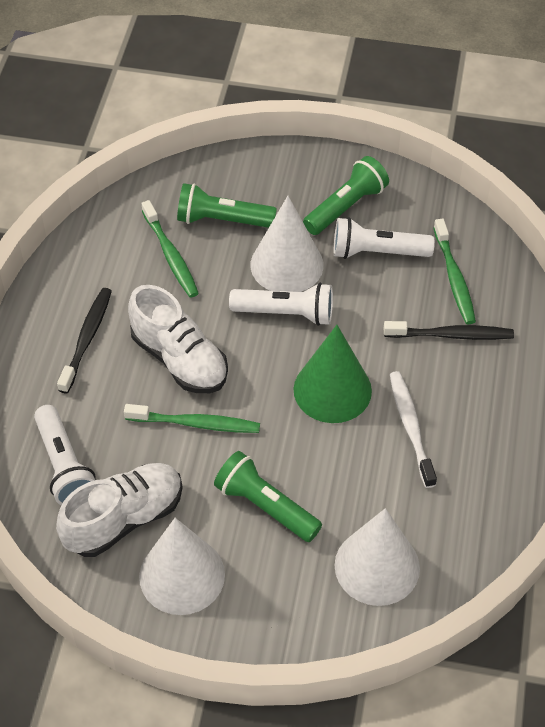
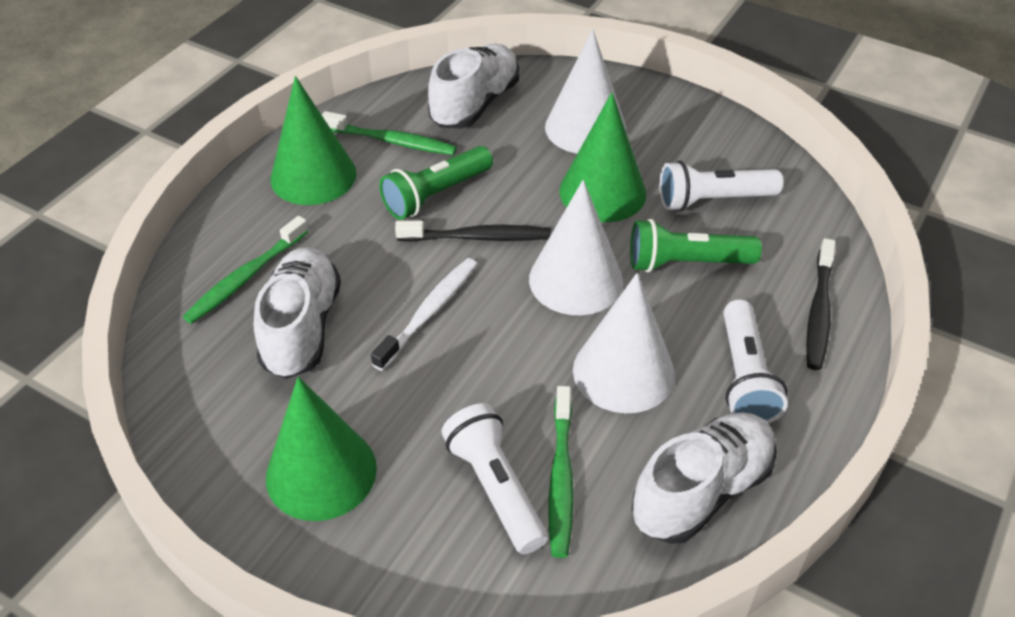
green cone: [294,325,372,423] = 1 -> [266,377,377,521] [270,76,357,205] [560,92,646,222] = 3
green flashlight: [177,183,277,228] [214,451,322,542] [303,156,389,235] = 3 -> [379,146,493,220] [630,219,762,272] = 2
white shoe: [56,463,183,557] [128,285,228,393] = 2 -> [254,247,341,379] [428,44,519,128] [632,412,777,544] = 3

